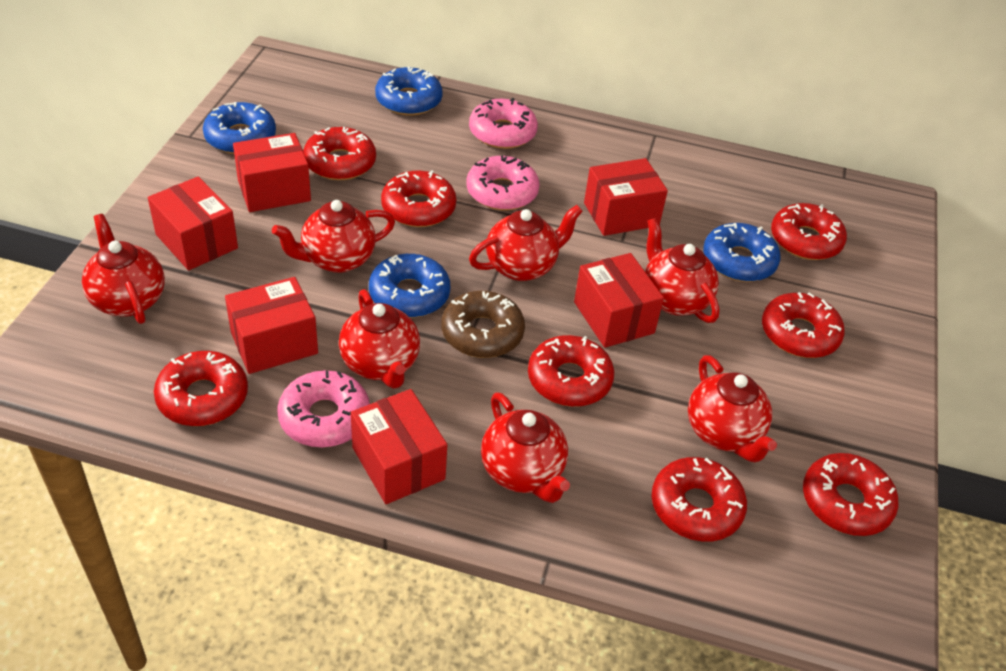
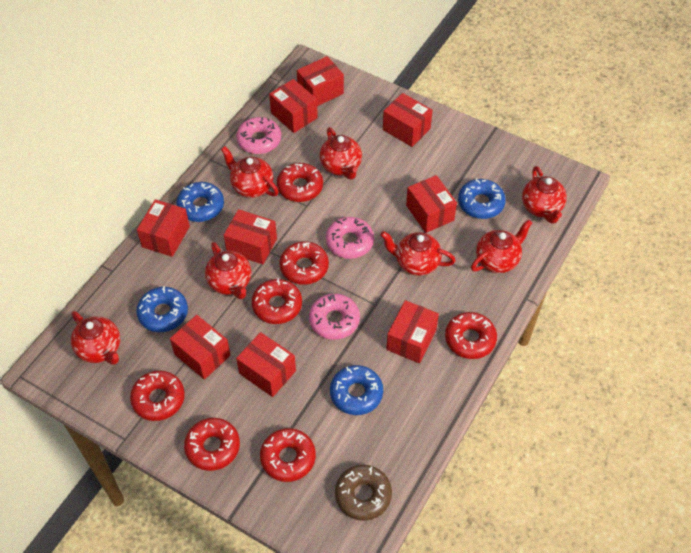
red box: [148,176,238,270] [225,277,318,374] [233,133,311,212] [351,389,447,504] [574,253,664,348] [584,158,668,236] = 6 -> [137,199,190,257] [170,315,230,380] [224,209,277,264] [236,332,296,397] [269,79,318,133] [297,56,344,106] [383,93,433,147] [386,300,439,363] [406,175,457,233] = 9
red donut: [154,351,248,426] [303,127,376,180] [381,170,456,227] [528,335,614,407] [652,457,747,542] [762,292,845,358] [771,203,847,260] [803,453,898,536] = 8 -> [130,371,185,421] [184,418,240,471] [252,278,302,324] [260,428,316,482] [277,163,323,202] [279,241,329,285] [445,312,497,359] = 7

